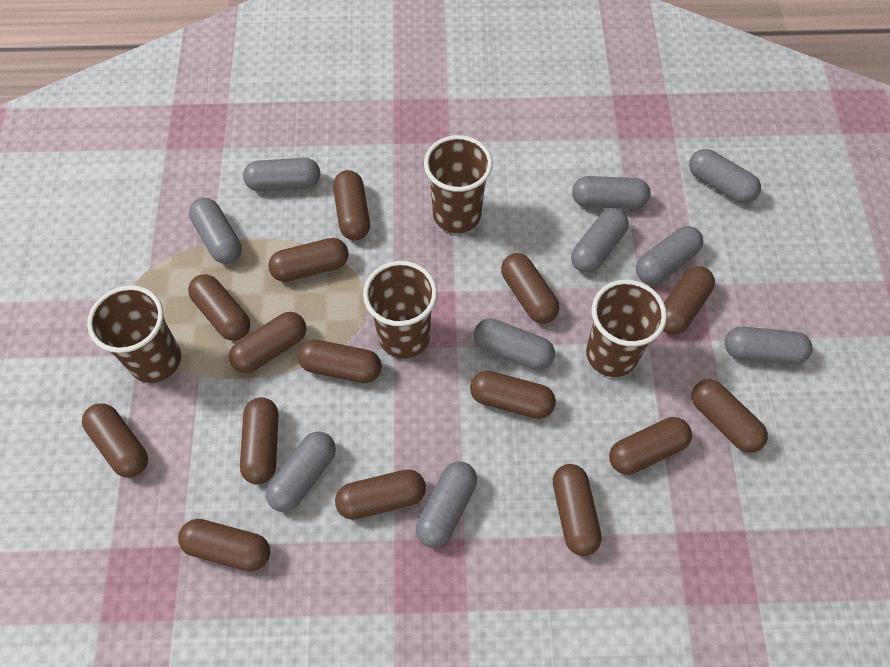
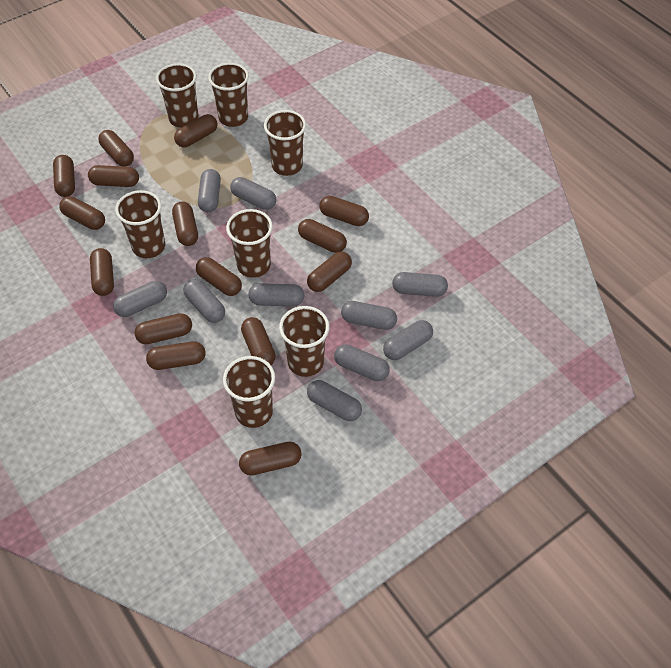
brown cup: [87,285,181,383] [363,261,437,358] [424,135,492,233] [586,280,667,377] = 4 -> [115,190,165,258] [156,63,199,128] [208,63,249,127] [223,356,275,428] [226,209,273,278] [264,110,306,176] [279,306,330,377] = 7

